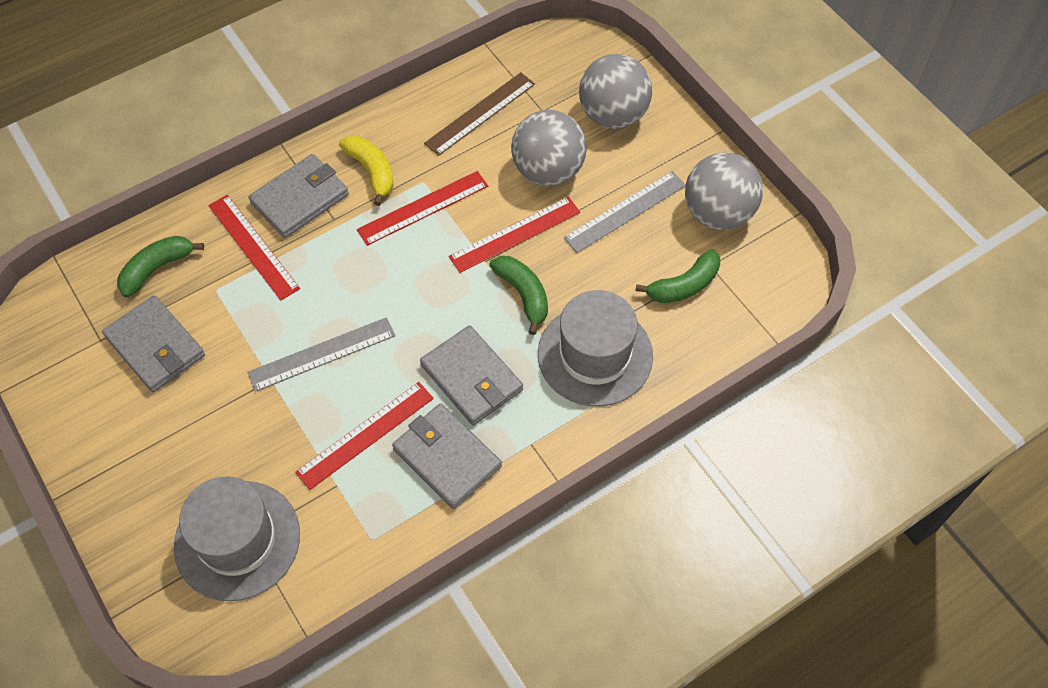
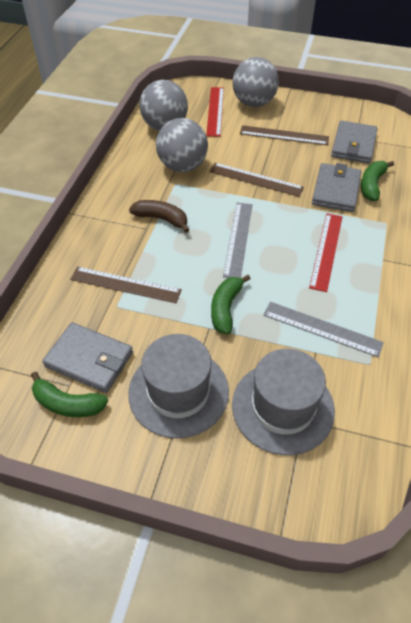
brown banana: none = 0 -> [129,200,189,233] = 1
brown ruler: [424,72,535,156] = 1 -> [70,267,182,303] [209,163,304,197] [240,125,329,145] = 3
grey wallet: [102,295,205,392] [249,154,349,238] [392,403,502,509] [420,325,523,425] = 4 -> [42,322,133,393] [312,163,362,212] [331,120,378,164] = 3
red ruler: [208,195,300,301] [295,382,434,490] [357,171,488,246] [449,197,580,273] = 4 -> [206,87,224,137] [309,213,342,292] = 2
yellow banana: [339,136,393,206] = 1 -> none = 0

